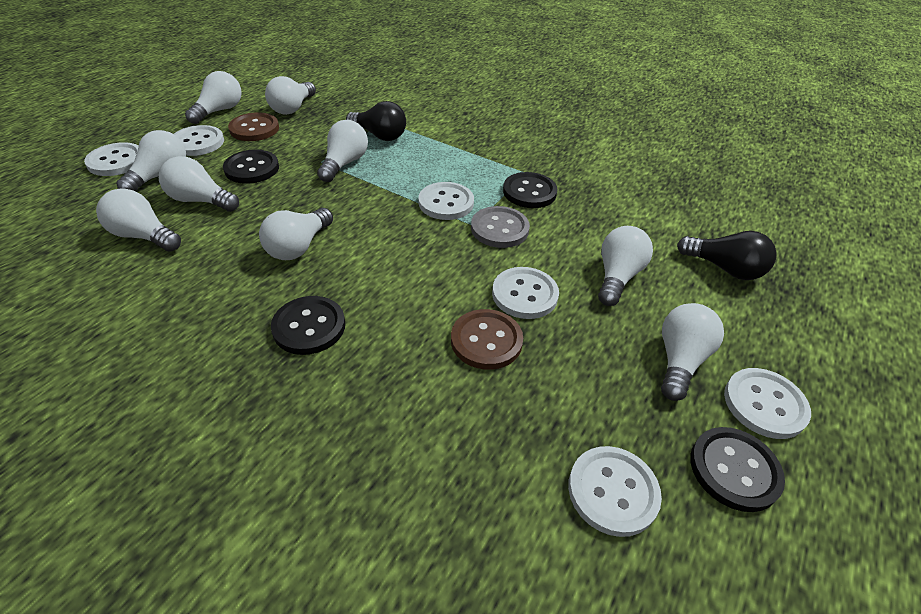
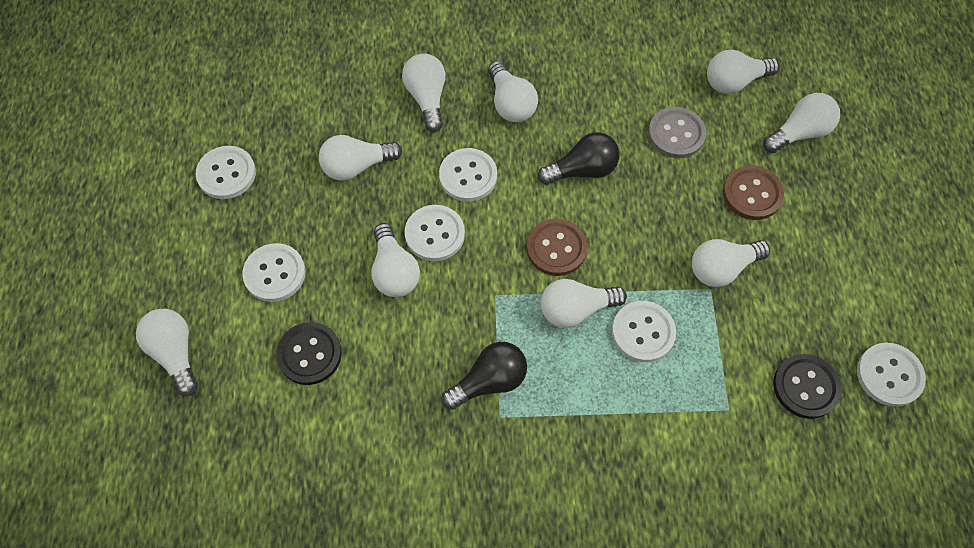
black button: [223,150,279,184] [271,296,345,355] [503,172,557,208] [690,427,785,512] = 4 -> [276,322,342,385] [773,354,841,419] = 2

